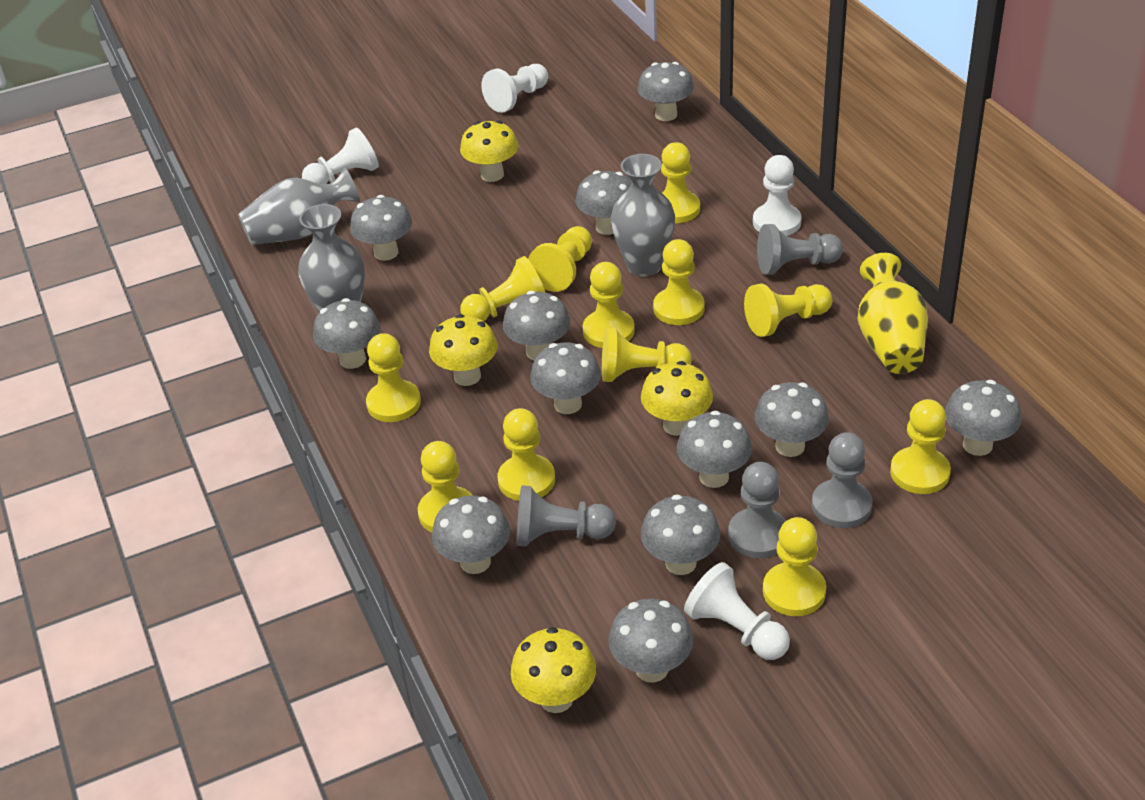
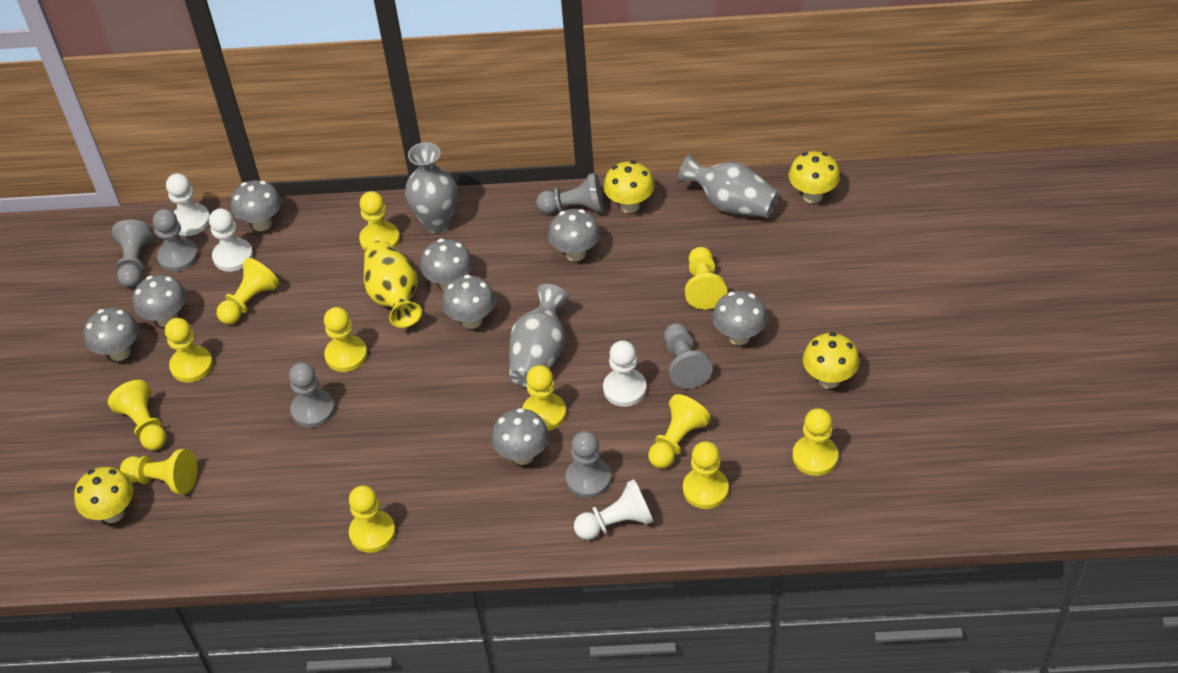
grey mushroom: [313,298,380,369] [350,195,412,261] [432,495,510,574] [503,291,570,360] [530,342,601,414] [575,170,631,235] [609,598,693,683] [638,62,694,121] [641,494,720,575] [677,411,752,488] [755,382,829,457] [945,380,1021,456] = 12 -> [84,308,139,361] [133,275,186,327] [231,180,281,231] [420,239,473,290] [442,275,495,329] [491,408,549,465] [548,209,600,261] [712,291,767,345] = 8
grey pawn: [517,485,616,546] [728,462,786,558] [757,224,843,275] [812,432,873,528] = 4 -> [112,220,153,287] [153,209,198,272] [289,362,335,428] [536,173,603,214] [566,431,611,498] [664,323,713,389] = 6

